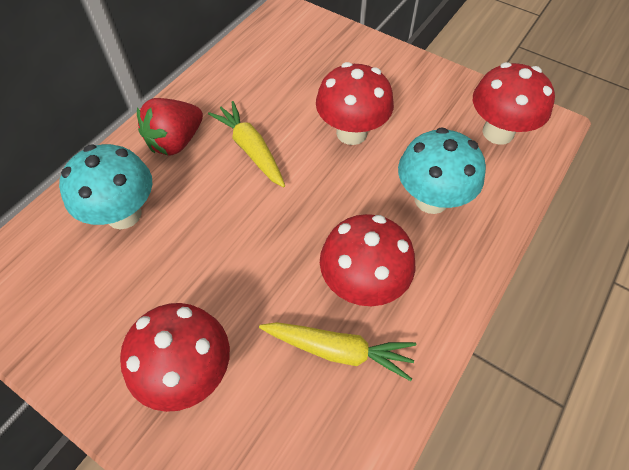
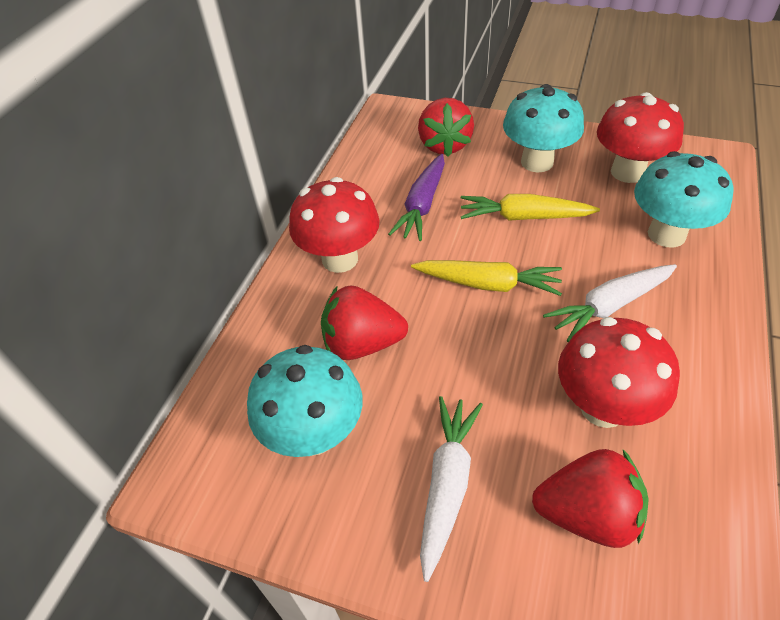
purple carrot: none = 0 -> [388,154,445,241] = 1
red mushroom: [120,303,230,412] [316,62,394,145] [320,214,415,306] [473,62,555,145] = 4 -> [289,177,380,273] [558,317,680,428] [597,92,684,183] = 3
red strawberry: [137,98,203,155] = 1 -> [321,285,408,360] [418,98,474,157] [532,449,648,548] = 3
turquoise mushroom: [59,144,152,229] [398,127,486,214] = 2 -> [247,345,363,457] [503,84,584,173] [634,151,734,248] = 3
white carrot: none = 0 -> [420,396,483,582] [543,264,677,342] = 2

